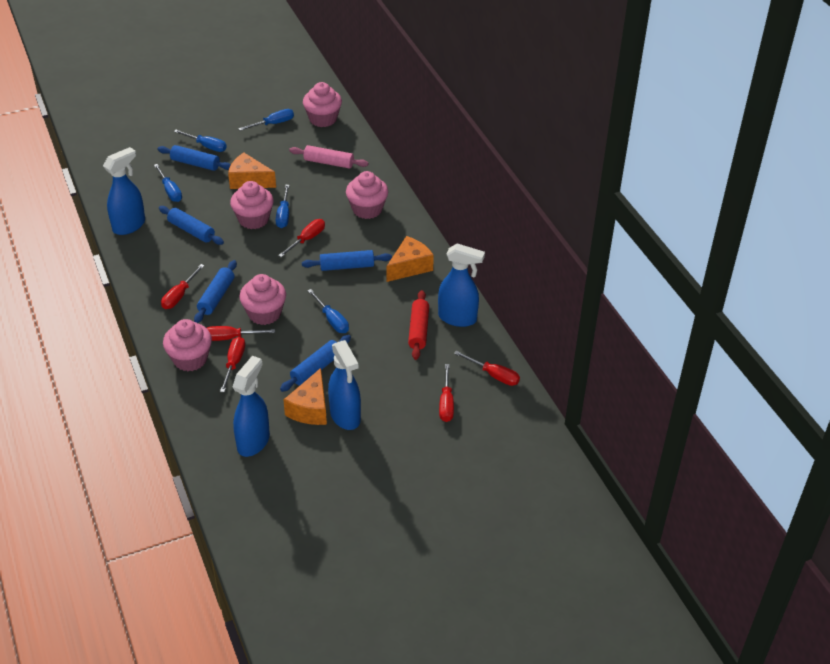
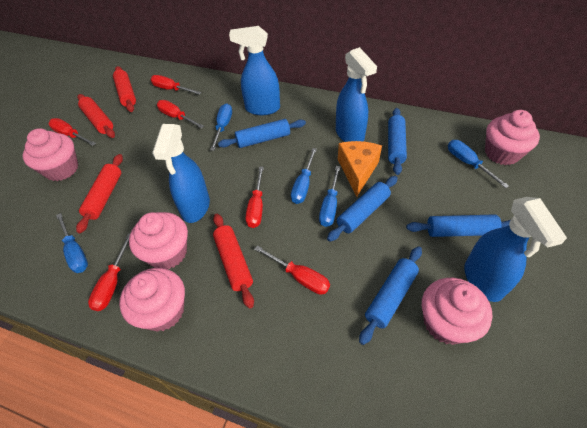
orange cheese: [228,153,276,189] [284,368,327,425] [386,236,434,282] = 3 -> [338,141,382,197] = 1
pink rolling pin: [289,145,369,169] = 1 -> none = 0
red rolling pin: [408,290,429,360] = 1 -> [76,154,123,234] [77,94,115,138] [113,66,136,112] [213,214,254,308] = 4

